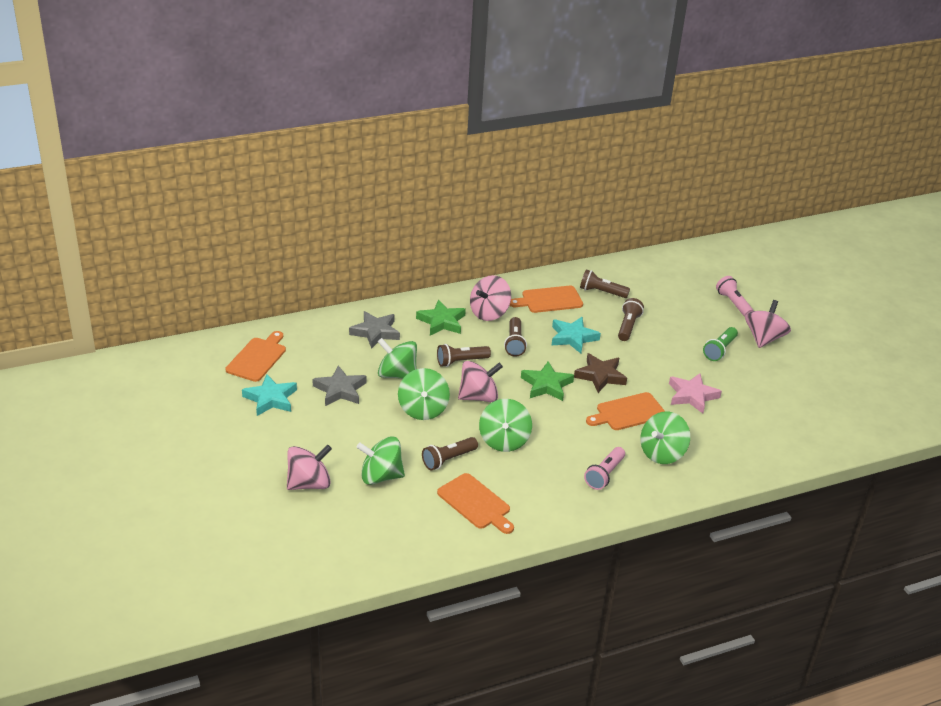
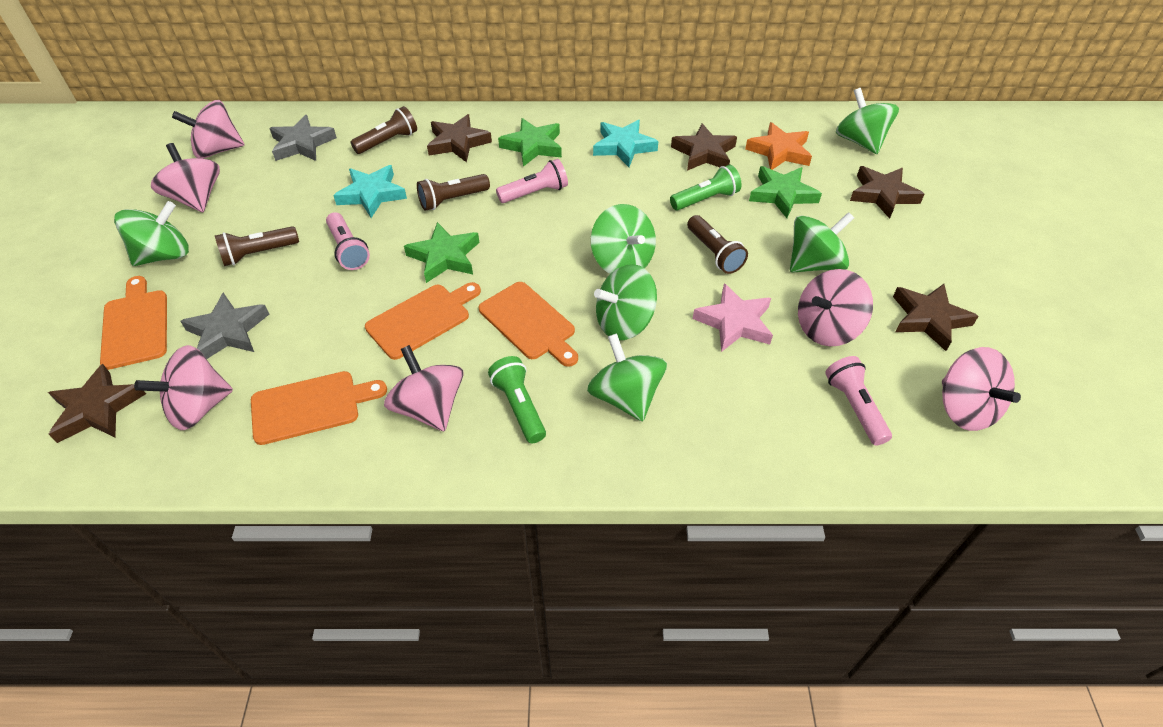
brown flashlight: [422,437,478,471] [437,344,491,367] [504,317,527,357] [580,269,630,298] [618,298,644,341] = 5 -> [215,226,299,266] [350,106,417,154] [417,174,490,211] [687,215,748,274] = 4
brown star: [574,353,627,393] = 1 -> [48,364,146,443] [427,114,492,162] [671,123,737,171] [850,166,924,219] [893,284,978,351] = 5
green flashlight: [703,327,738,361] = 1 -> [488,356,546,443] [670,165,742,210] = 2
green spinning top: [357,436,405,485] [378,338,417,379] [398,368,450,420] [479,399,532,452] [640,411,690,464] = 5 -> [114,201,189,266] [587,333,667,421] [591,204,656,274] [594,264,657,340] [790,212,854,272] [836,88,899,154] = 6
green star: [416,300,466,336] [521,361,574,401] = 2 -> [404,222,479,283] [498,118,562,167] [749,166,822,218] = 3
orange star: none = 0 -> [745,122,812,170] = 1
pink flashlight: [584,447,625,490] [716,276,753,317] = 2 -> [326,212,370,270] [496,159,568,203] [825,356,892,446] = 3
pink spinning top: [287,445,332,490] [458,361,503,402] [470,275,511,321] [745,300,791,348] = 4 -> [134,345,233,430] [151,143,220,212] [172,100,245,159] [384,345,464,432] [798,269,873,346] [942,347,1021,431] = 6

